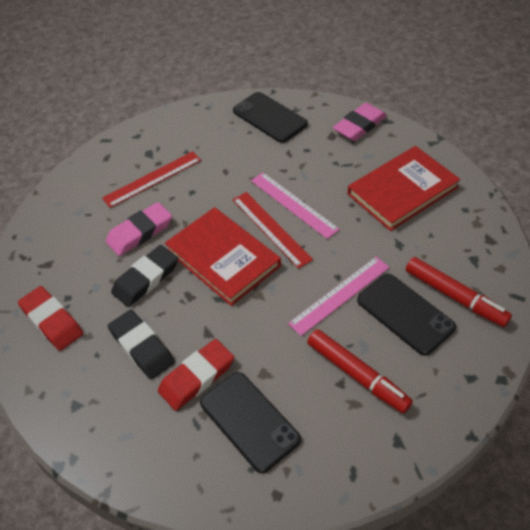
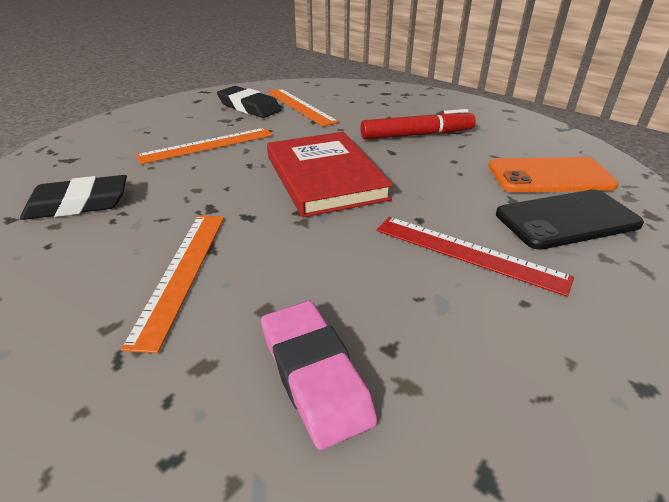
black phone: [200,372,301,473] [233,92,308,143] [357,273,456,356] = 3 -> [496,189,644,250] = 1
orange phone: none = 0 -> [488,157,619,193] = 1
orange ruler: none = 0 -> [121,215,224,353] [136,128,273,164] [267,89,339,127] = 3
pink eraser: [106,202,172,256] [333,103,387,141] = 2 -> [261,301,377,450] = 1
pink ruler: [251,172,340,239] [288,257,390,336] = 2 -> none = 0
red book: [165,207,281,306] [348,146,460,231] = 2 -> [267,132,393,218] = 1
red eraser: [18,286,83,351] [158,339,234,411] = 2 -> none = 0
red marker: [307,329,413,413] [406,257,512,327] = 2 -> [361,109,476,140] = 1
red ruler: [102,151,201,208] [233,192,313,269] = 2 -> [376,217,574,297] = 1

